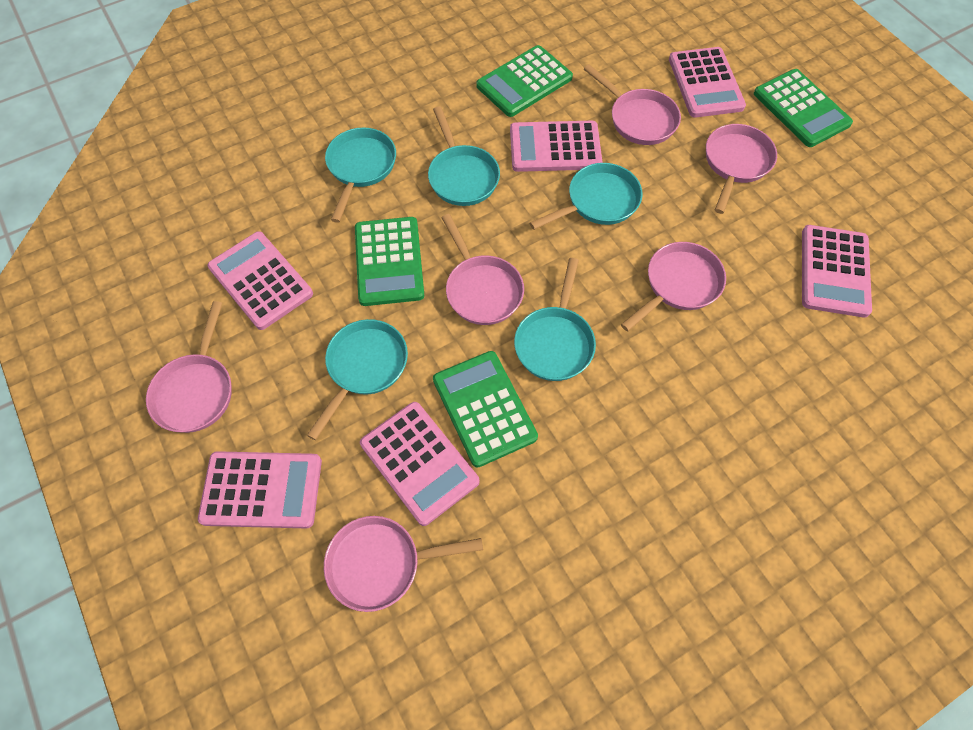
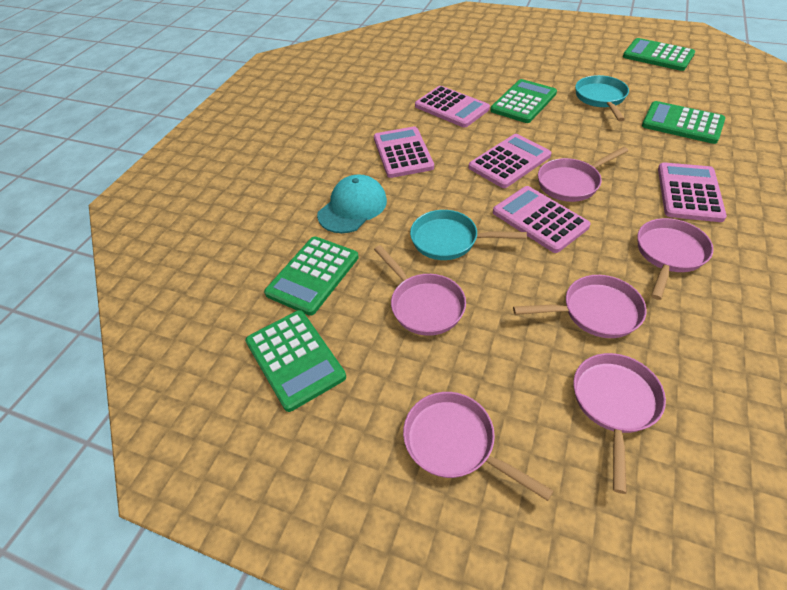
green calculator: [355,217,424,306] [433,351,538,468] [476,45,573,117] [754,69,853,147] = 4 -> [246,310,346,412] [264,236,359,316] [490,79,557,123] [623,38,695,71] [642,101,725,144] = 5
pink calculator: [198,451,322,528] [207,231,313,330] [360,402,480,526] [510,121,602,172] [669,47,746,118] [802,225,872,318] = 6 -> [374,126,434,178] [415,86,490,128] [469,134,551,188] [493,186,591,253] [658,162,727,222] = 5
turquoise cap: none = 0 -> [317,174,387,233] = 1
turquoise pan: [307,319,408,440] [325,128,396,223] [428,106,500,206] [514,258,596,381] [530,163,643,230] = 5 -> [410,210,527,260] [575,75,629,121] = 2

